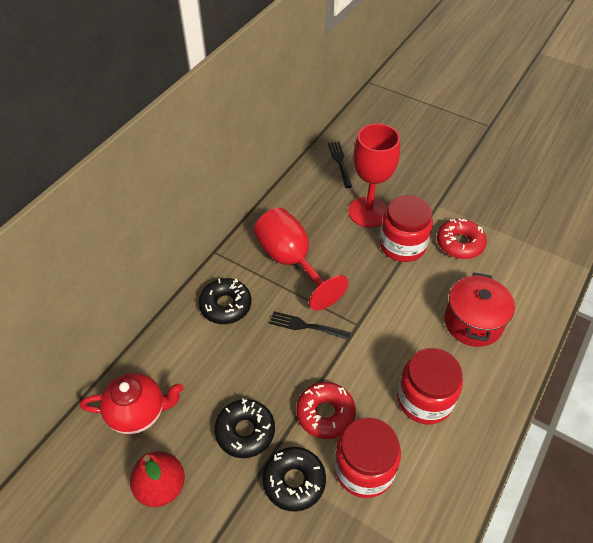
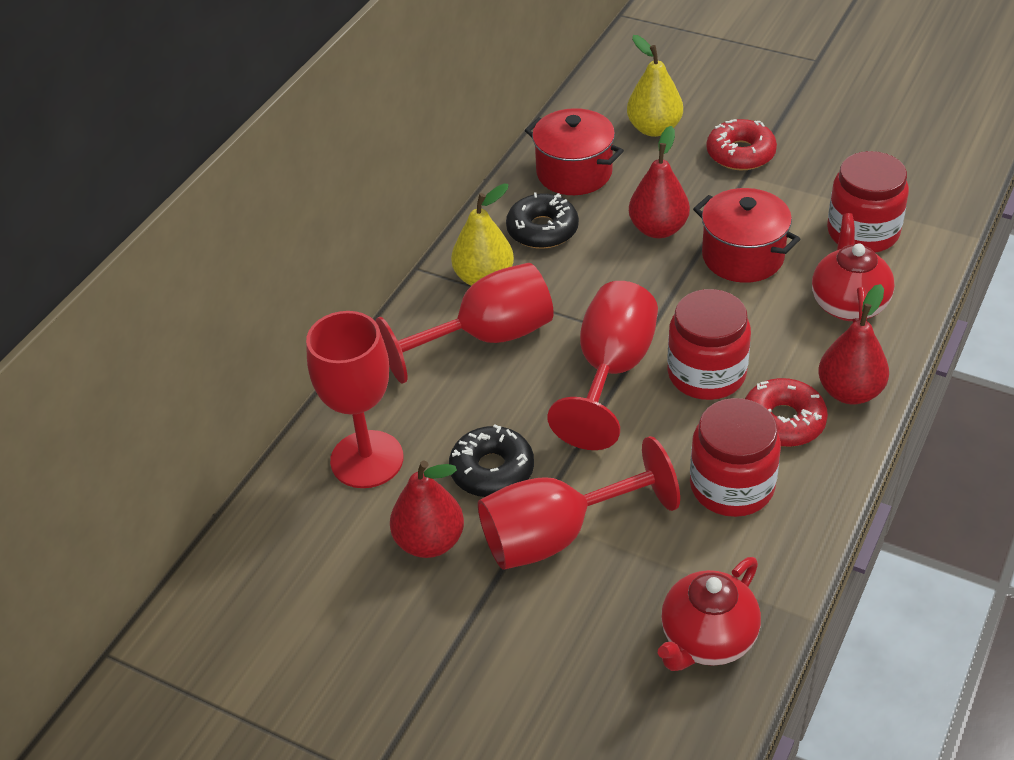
black donut: [199,278,252,324] [214,398,275,458] [262,447,326,512] = 3 -> [449,424,534,497] [506,192,579,249] = 2
black fork: [269,311,351,340] [328,142,352,188] = 2 -> none = 0
red goblet: [254,208,349,311] [348,123,400,227] = 2 -> [306,311,403,488] [375,263,554,384] [478,436,680,570] [547,281,658,450] = 4
red pear: [130,451,185,507] = 1 -> [390,460,464,558] [629,126,690,238] [818,284,889,404] = 3
red pot: [444,273,515,347] = 1 -> [525,108,624,195] [693,188,800,283] = 2
red teapot: [80,373,184,434] = 1 -> [658,557,761,671] [812,213,894,322] = 2
yellow pear: none = 0 -> [451,184,514,286] [627,35,683,137] = 2

